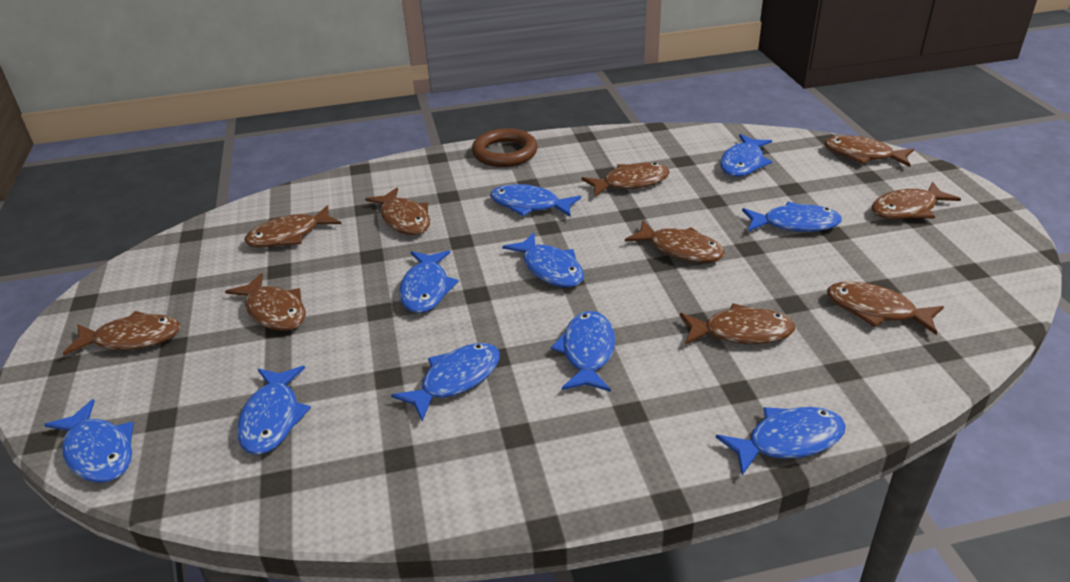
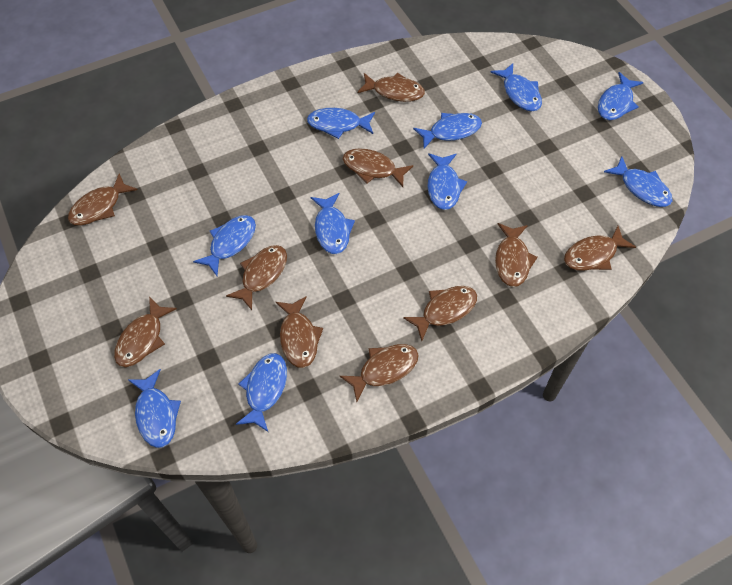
brown ring: [472,128,538,167] = 1 -> none = 0

